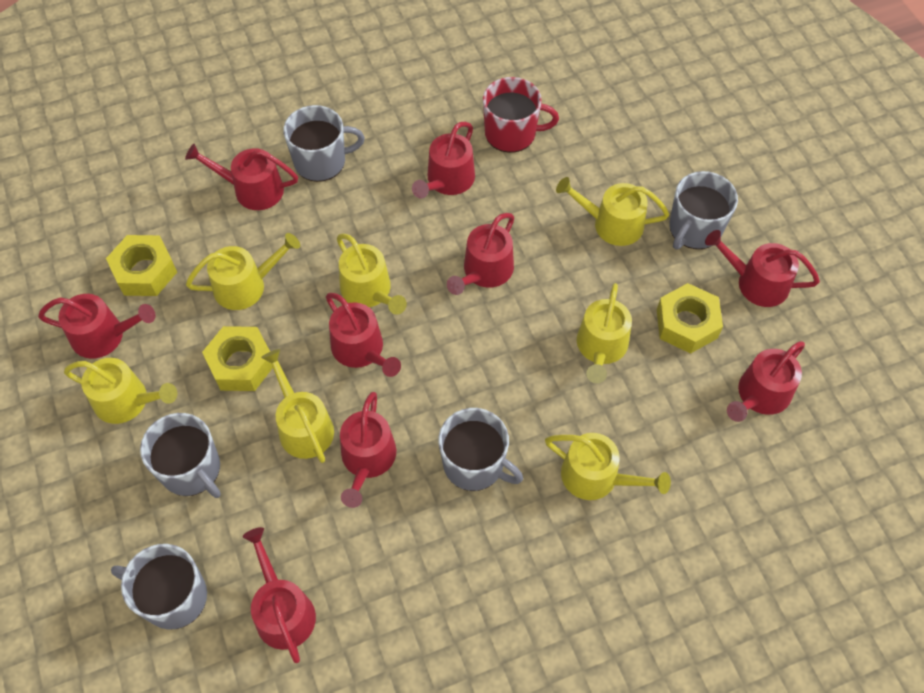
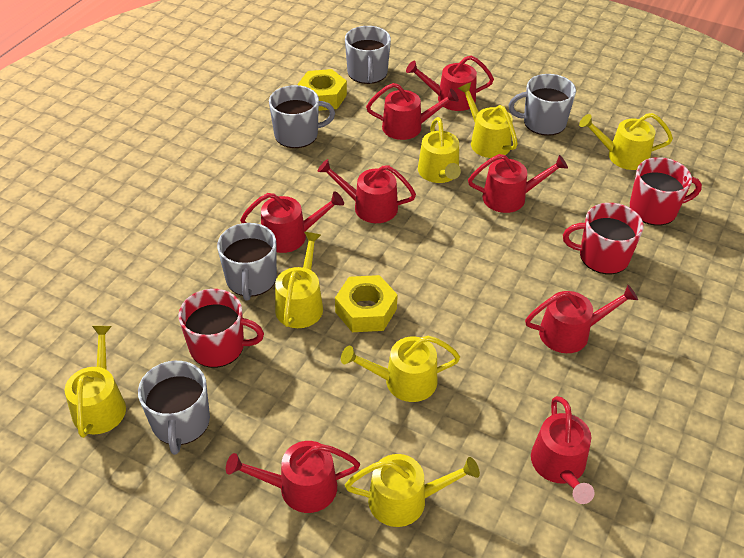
red mug: [483,77,559,153] = 1 -> [178,289,264,368] [563,203,644,274] [630,157,702,226] = 3
red watering can: [38,294,156,359] [185,144,298,210] [243,527,316,663] [326,293,401,377] [340,392,396,508] [412,122,475,198] [447,213,514,295] [705,230,820,307] [727,341,805,422] = 9 -> [226,441,360,513] [240,191,344,253] [318,159,416,223] [366,83,459,140] [406,56,494,111] [468,154,568,213] [525,285,638,353] [531,396,595,504] = 8
yellow nut: [106,235,177,296] [202,326,273,391] [657,283,723,354] = 3 -> [297,69,347,111] [335,275,398,332] = 2

